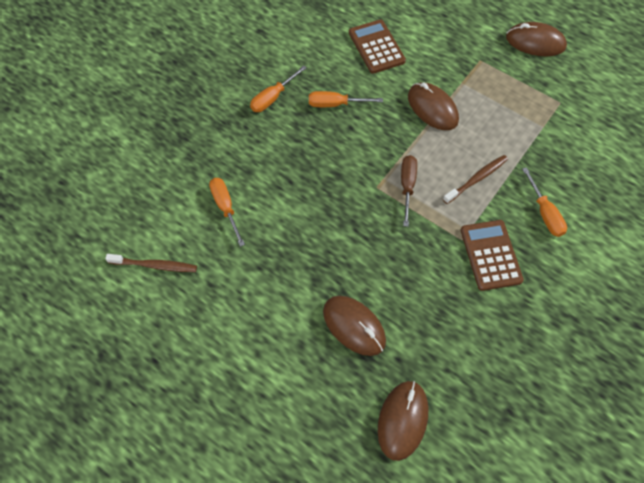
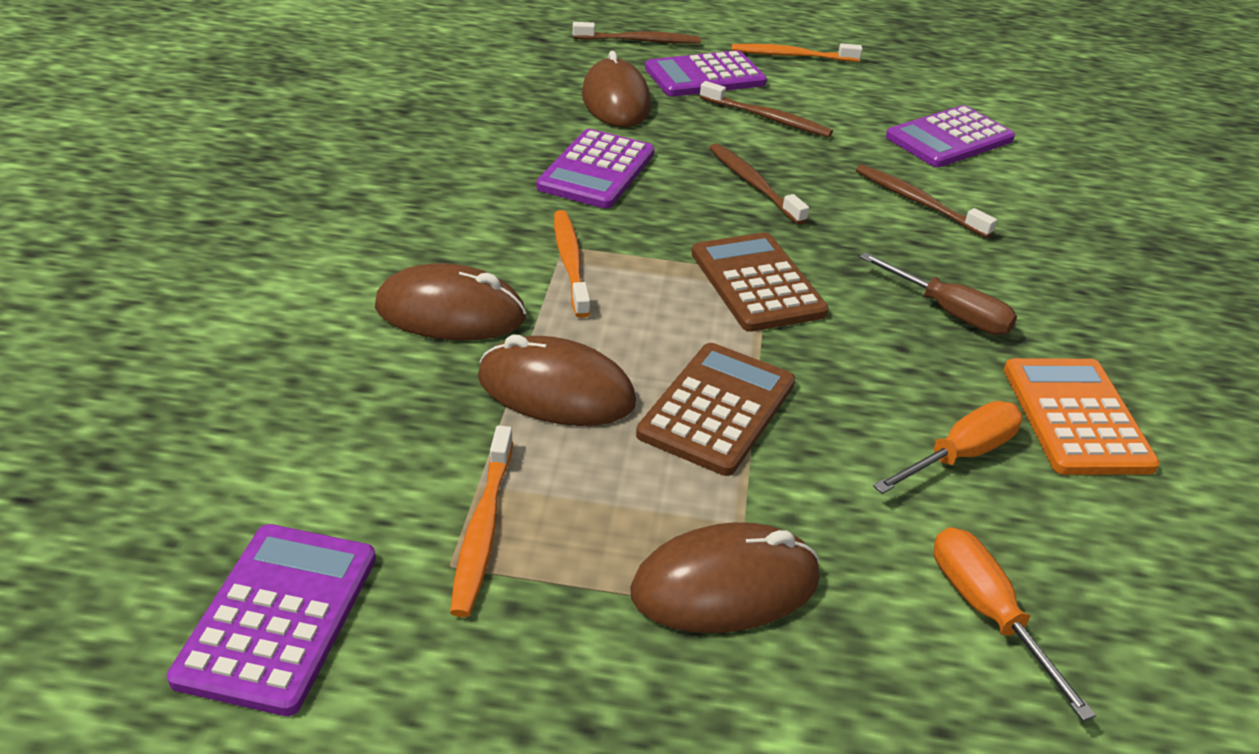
brown toothbrush: [105,254,197,272] [443,155,508,204] = 2 -> [573,22,701,44] [700,81,833,137] [709,143,809,225] [856,165,997,238] = 4
orange calculator: none = 0 -> [1004,358,1160,475] = 1
orange screwdriver: [209,178,245,247] [250,65,307,112] [309,91,383,107] [522,167,567,237] = 4 -> [873,401,1022,494] [934,527,1096,721] = 2
orange toothbrush: none = 0 -> [450,425,513,617] [554,210,590,318] [731,43,863,62] = 3
purple calculator: none = 0 -> [167,524,376,716] [536,129,654,208] [645,50,767,96] [886,105,1015,167] = 4

